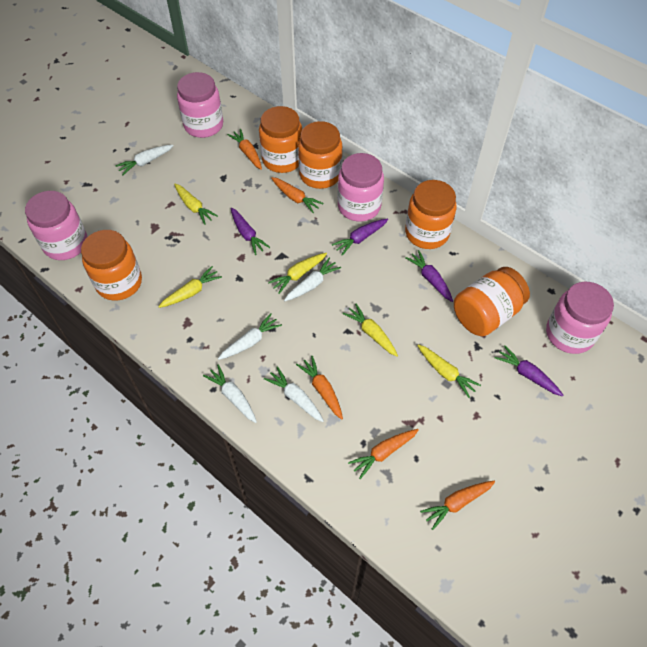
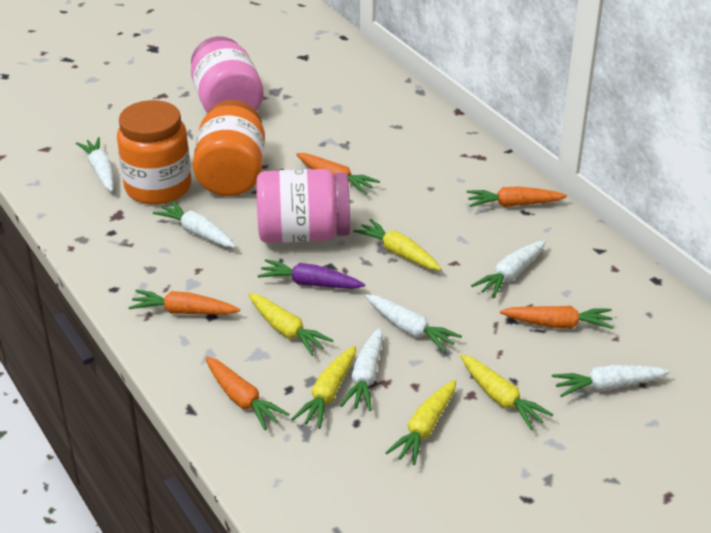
orange jar: [81,230,142,301] [259,106,302,173] [298,121,342,189] [405,180,457,249] [454,267,530,336] = 5 -> [117,100,192,205] [192,100,265,196] = 2
pink jar: [25,191,87,260] [177,72,223,138] [338,153,384,221] [546,282,614,354] = 4 -> [191,36,264,113] [256,169,350,243] = 2
purple carrot: [231,208,270,255] [332,219,388,256] [405,250,453,302] [495,346,563,397] = 4 -> [258,259,365,289] = 1
white carrot: [115,145,174,175] [203,364,257,423] [218,313,282,360] [264,366,324,422] [284,257,341,301] = 5 -> [76,137,114,192] [153,201,236,248] [340,327,383,411] [365,294,462,353] [471,240,546,298] [552,365,670,397] = 6

